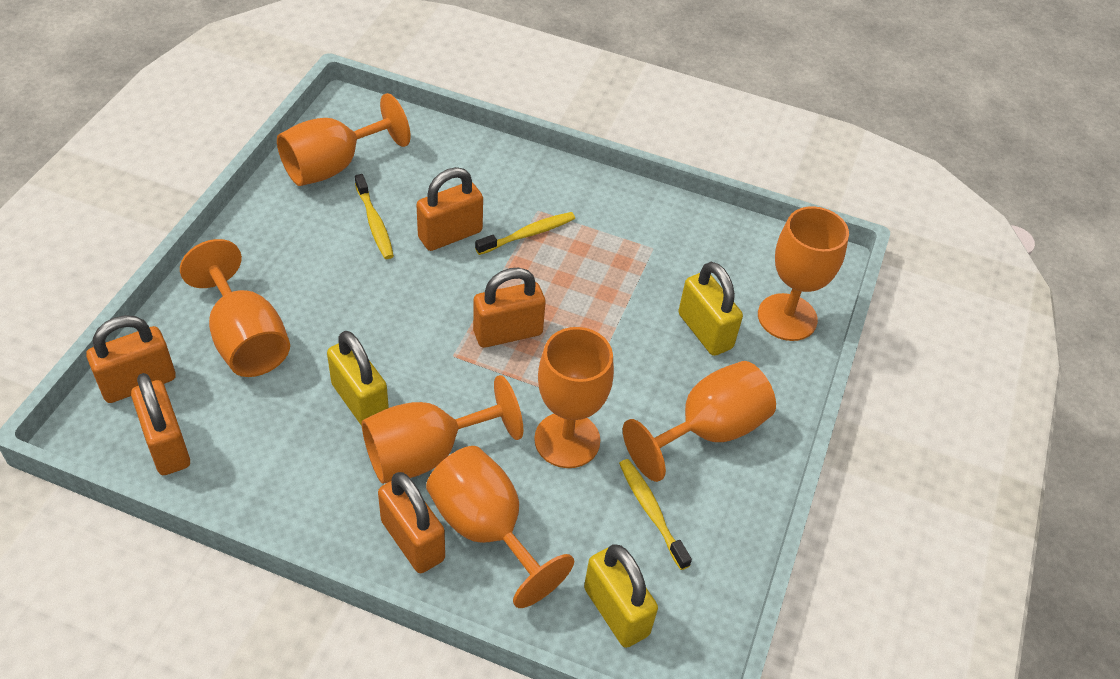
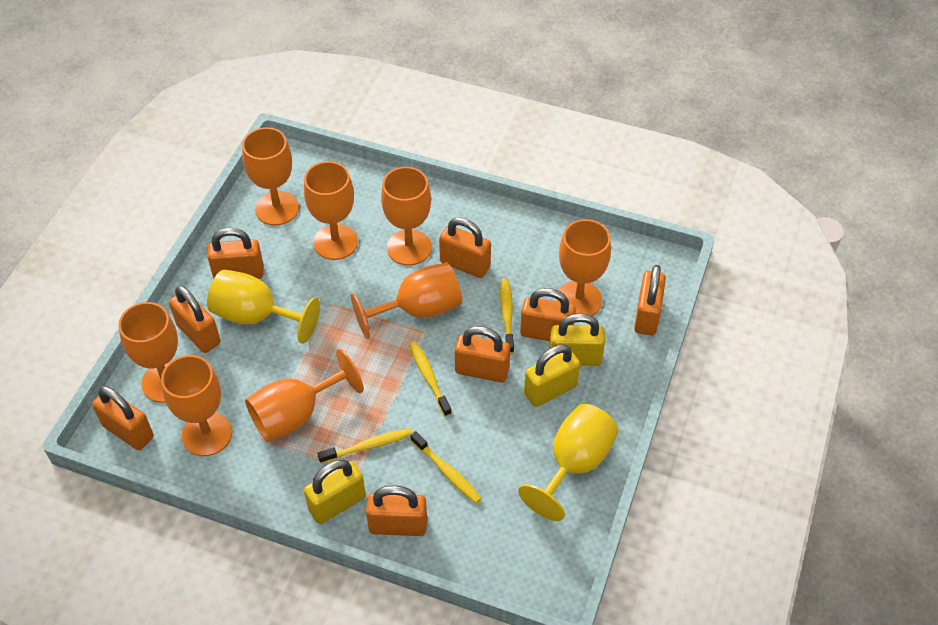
orange goblet: [180,239,290,377] [277,93,411,186] [362,375,523,484] [426,446,574,608] [534,327,614,468] [623,361,776,482] [758,206,849,341] = 7 -> [118,302,178,403] [161,355,232,456] [242,127,299,225] [245,349,364,442] [304,161,358,260] [351,262,462,339] [381,167,432,266] [556,219,611,316] = 8
orange padlock: [86,315,176,403] [131,373,190,475] [378,472,445,573] [416,167,483,251] [473,268,546,348] = 5 -> [92,386,154,450] [169,286,221,353] [207,228,264,279] [366,485,427,536] [439,217,491,278] [455,326,510,382] [520,288,576,341] [634,265,666,335] = 8
yellow goblet: none = 0 -> [207,269,320,344] [518,404,619,521] = 2
yellow toothbrush: [355,174,394,259] [475,212,575,255] [619,459,692,570] = 3 -> [317,428,412,464] [409,341,452,417] [410,431,482,504] [500,279,514,354] = 4

